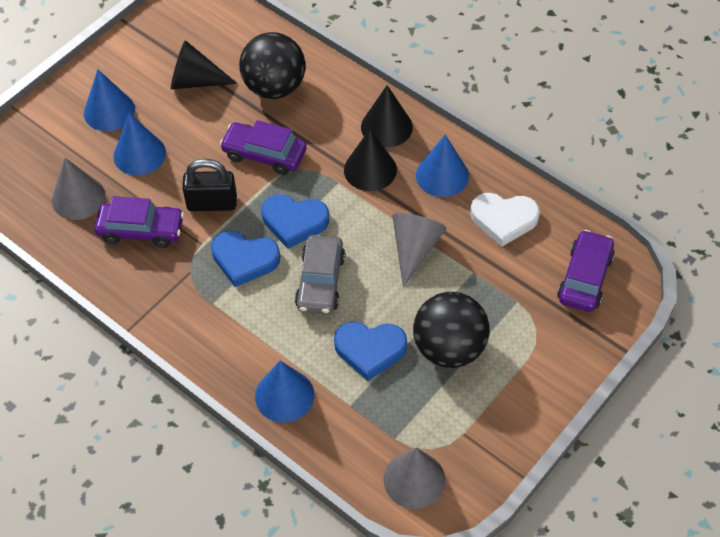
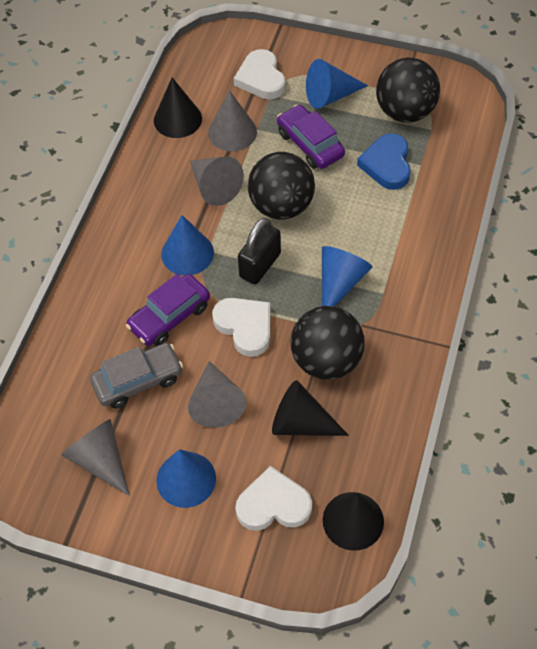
black ball: [239,32,305,99] [413,292,490,368] = 2 -> [248,152,315,220] [291,306,365,380] [376,58,440,123] = 3
blue heart: [211,231,280,287] [261,194,329,249] [334,322,407,381] = 3 -> [357,133,411,190] = 1
grey cone: [52,158,106,220] [384,448,446,509] [392,213,447,287] = 3 -> [61,419,130,496] [188,361,247,428] [190,156,244,206] [208,90,257,151] = 4
purple car: [94,196,184,248] [220,120,306,175] [557,230,615,312] = 3 -> [126,274,210,346] [277,104,345,169] = 2
white heart: [470,193,540,247] = 1 -> [212,298,271,357] [234,49,286,99] [235,466,312,531] = 3

